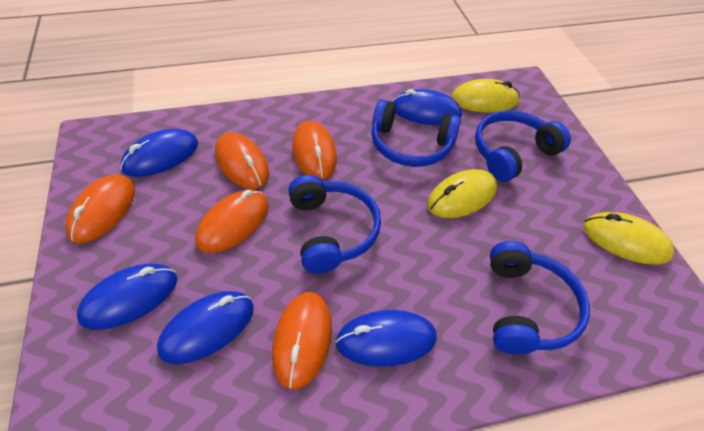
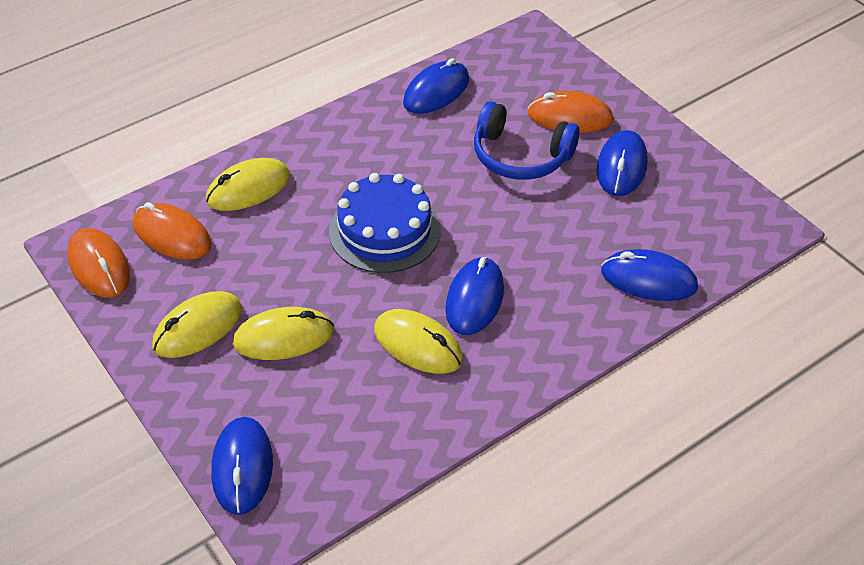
blue cake: none = 0 -> [329,173,441,273] = 1
blue headphones: [288,175,381,274] [371,99,461,167] [475,110,571,182] [490,241,590,354] = 4 -> [474,101,580,180] = 1
orange mouse: [65,174,135,244] [195,190,269,253] [215,132,269,189] [272,292,332,389] [292,121,337,180] = 5 -> [67,228,130,298] [133,202,212,260] [527,91,613,133] = 3
yellow mouse: [427,169,497,218] [451,79,520,112] [583,212,675,265] = 3 -> [152,291,242,358] [206,158,291,211] [233,307,334,360] [374,309,463,374] = 4

